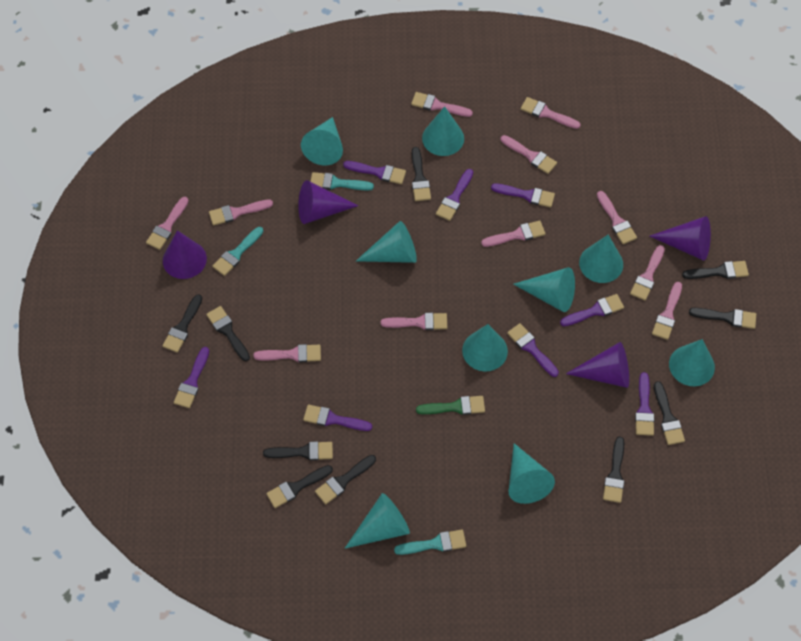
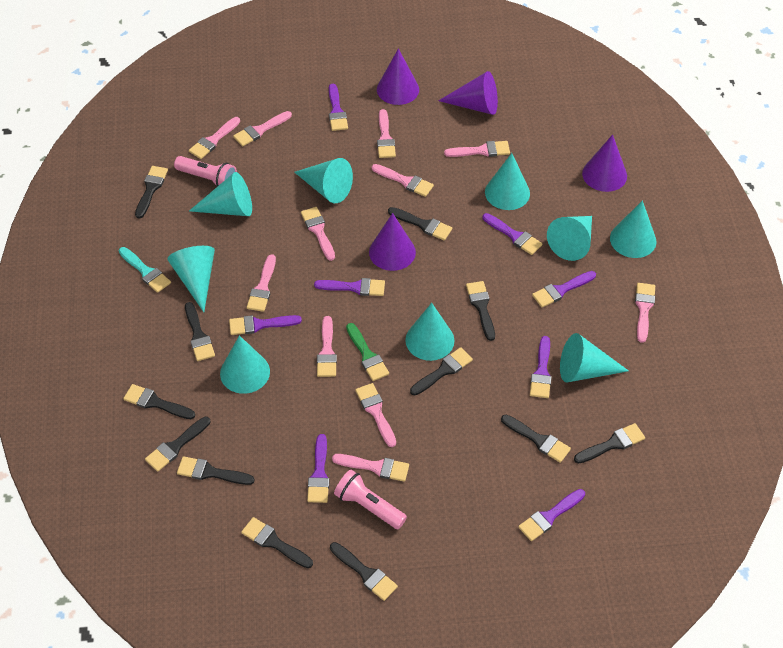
black brush: [162,294,202,353] [206,306,250,361] [263,441,333,461] [266,465,333,508] [315,455,376,504] [412,147,431,201] [603,437,624,503] [654,381,685,445] [682,261,749,279] [689,308,756,329] = 10 -> [123,384,195,419] [135,166,168,219] [145,417,210,472] [177,456,255,485] [185,302,215,361] [241,517,313,568] [330,542,398,601] [388,207,452,240] [410,347,473,395] [466,281,495,341] [501,415,571,463] [574,423,645,464] = 12
pink flashlight: none = 0 -> [174,156,237,187] [334,469,407,529] = 2
turquoise brush: [212,227,263,276] [310,172,374,191] [394,530,466,555] = 3 -> [119,247,171,293] = 1

